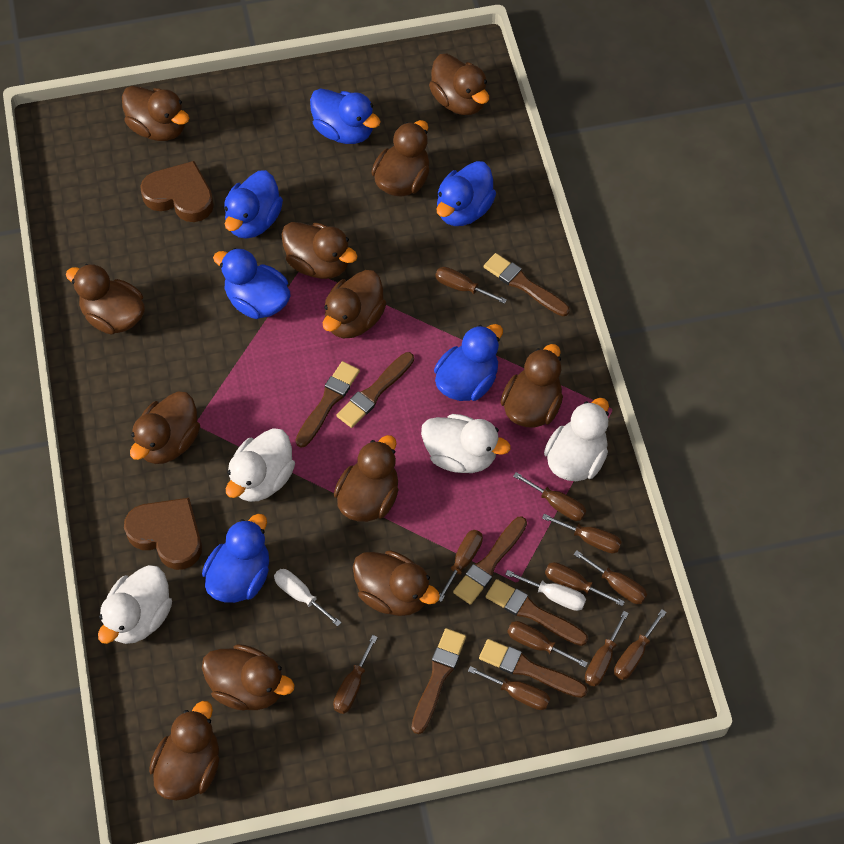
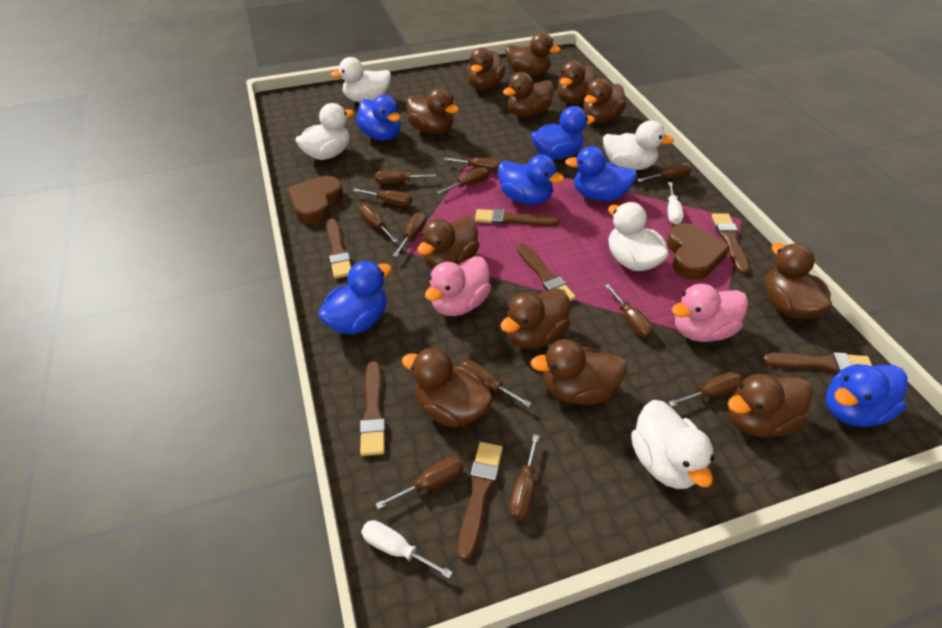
brown screwdriver: [333,635,378,714] [435,267,507,304] [439,530,483,602] [468,666,550,710] [507,621,588,667] [513,472,586,521] [542,514,622,553] [545,562,625,606] [574,550,647,604] [585,611,629,687] [614,609,667,680] = 11 -> [353,188,412,206] [359,204,398,243] [375,171,436,184] [376,457,464,510] [393,212,427,257] [437,167,489,194] [444,157,501,172] [459,360,532,407] [509,434,539,520] [604,284,654,338] [637,163,692,182] [668,372,743,407] = 12
pink duck: none = 0 -> [425,256,491,316] [671,284,748,342] = 2
white duck: [98,565,172,644] [226,428,295,502] [421,414,511,473] [544,398,609,481] = 4 -> [295,103,354,160] [331,57,391,102] [603,120,674,170] [608,202,669,271] [631,400,714,489] = 5

